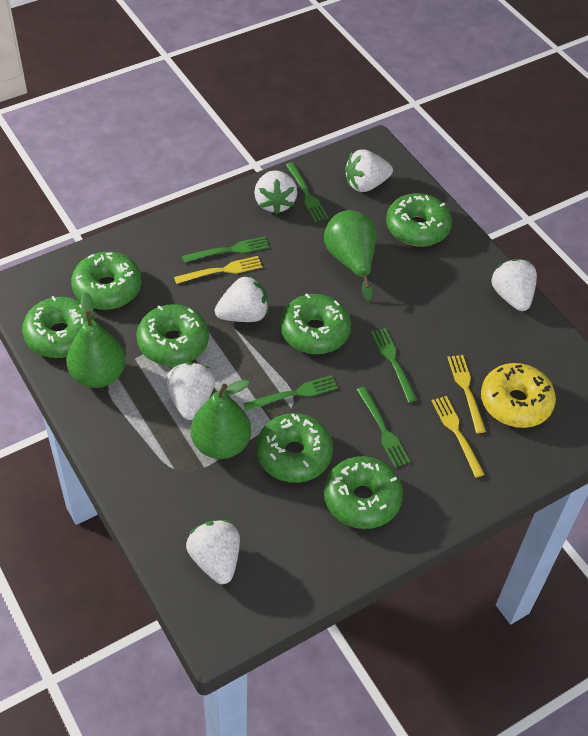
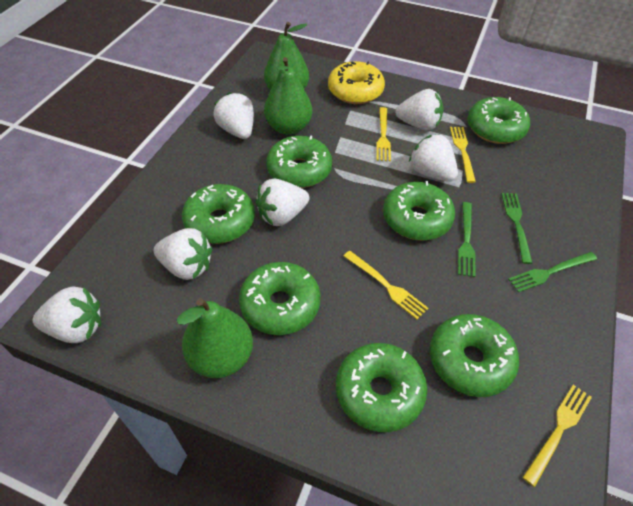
green fork: [182,236,269,263] [243,375,338,411] [286,162,328,222] [357,387,410,468] [371,328,417,403] = 5 -> [458,202,476,277] [502,193,532,264] [508,252,597,293] = 3
yellow fork: [174,256,262,284] [432,396,485,477] [447,355,486,433] = 3 -> [344,251,428,319] [376,107,391,161] [450,127,476,183] [522,385,592,487] = 4

